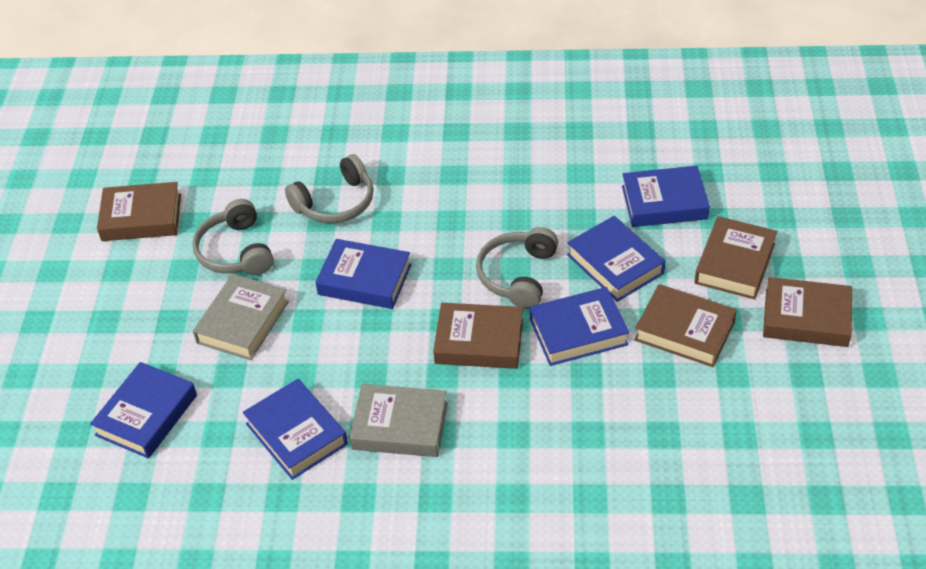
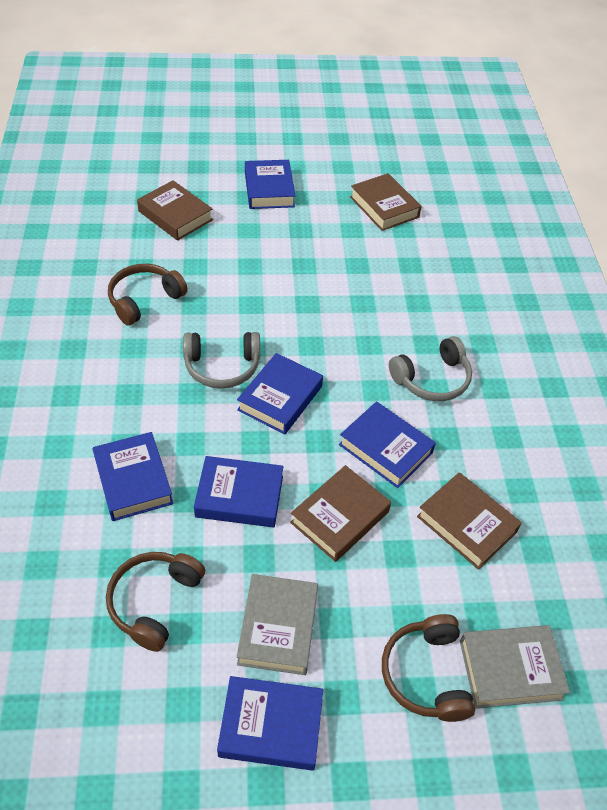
brown book: [97,182,181,241] [433,303,523,369] [635,284,737,367] [695,216,777,299] [763,277,852,347] = 5 -> [137,180,213,241] [290,465,391,562] [350,173,422,231] [417,472,522,570] = 4
brown headphones: none = 0 -> [106,552,205,652] [108,264,188,326] [382,614,475,722] = 3
grey headphones: [192,199,274,275] [285,154,373,223] [476,227,558,309] = 3 -> [183,332,260,389] [389,336,472,401] = 2

